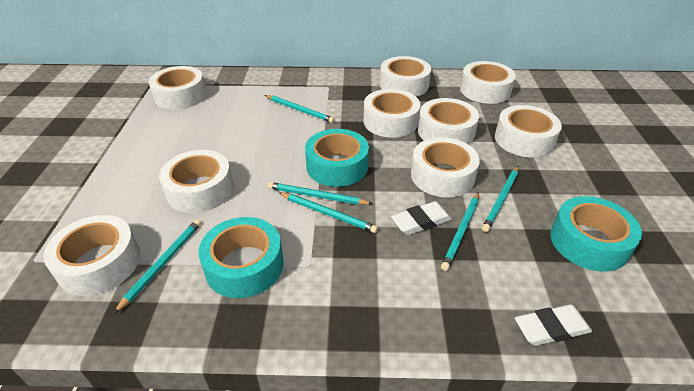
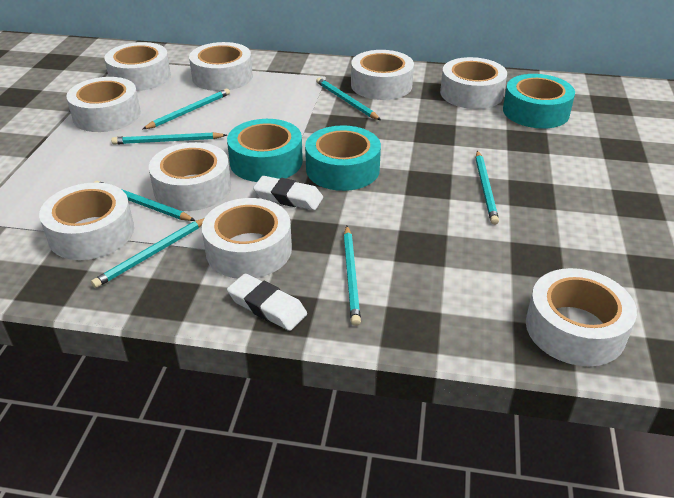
turquoise pencil: [114,219,201,314] [265,95,335,123] [268,182,373,205] [278,192,378,233] [441,192,479,271] [482,166,519,232] = 6 -> [91,218,204,288] [94,181,196,221] [111,132,227,144] [143,89,230,129] [316,77,381,120] [344,226,361,326] [476,150,499,225] = 7

